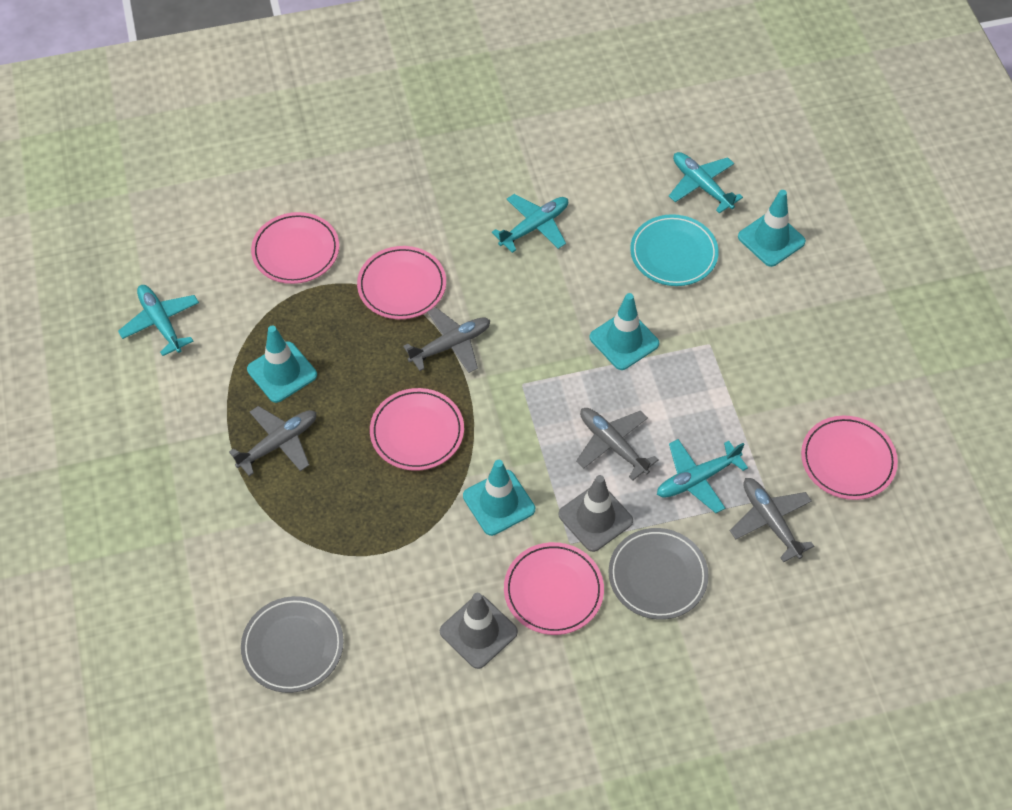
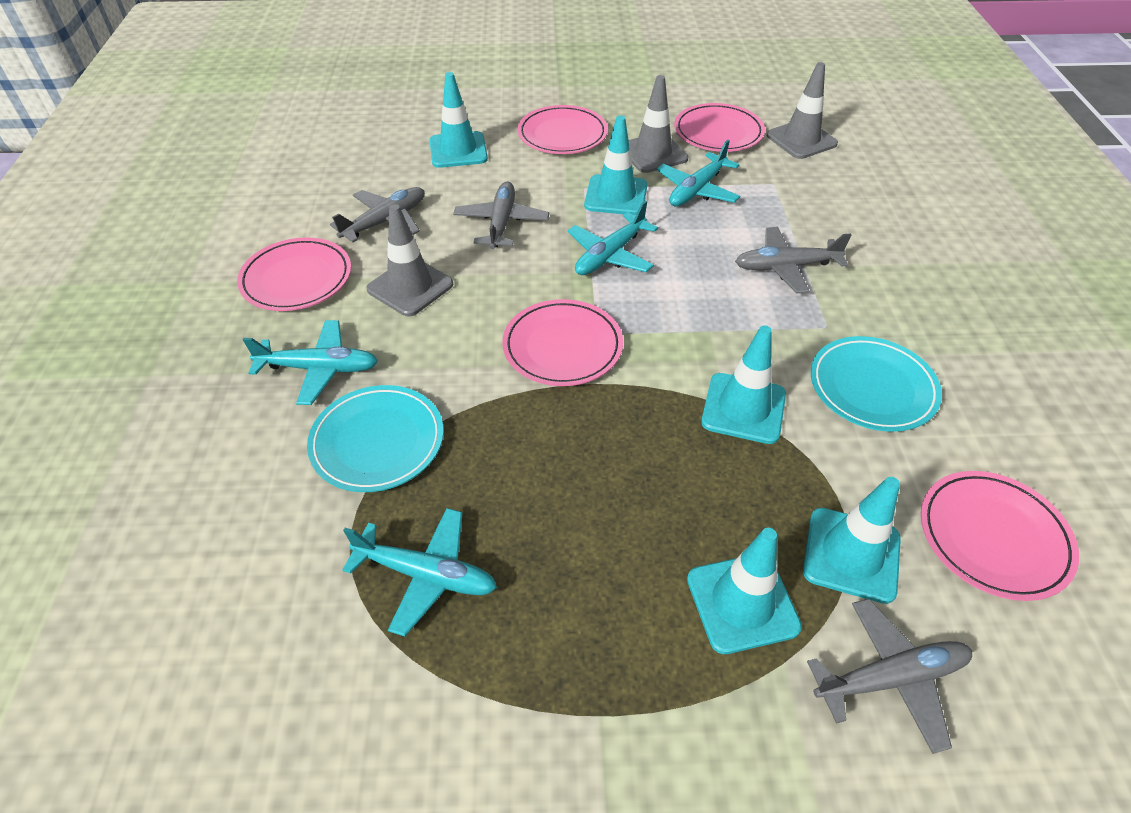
grey plate: [241,596,344,693] [609,528,709,620] = 2 -> none = 0
grey traffic cone: [440,593,518,669] [558,475,633,552] = 2 -> [366,204,453,317] [629,75,688,173] [766,62,838,159] = 3
turquoise plate: [630,214,719,286] = 1 -> [307,385,444,492] [811,336,942,432] = 2
turquoise traffic cone: [247,326,317,403] [463,460,535,536] [589,293,659,370] [738,190,806,267] = 4 -> [430,72,488,168] [584,115,647,215] [687,528,802,654] [701,325,786,444] [803,477,901,604] = 5

